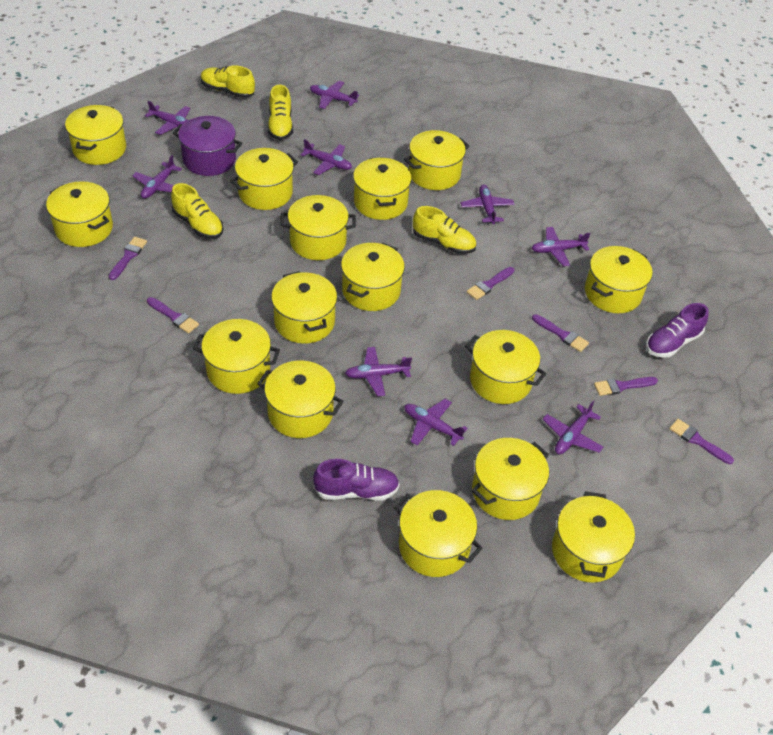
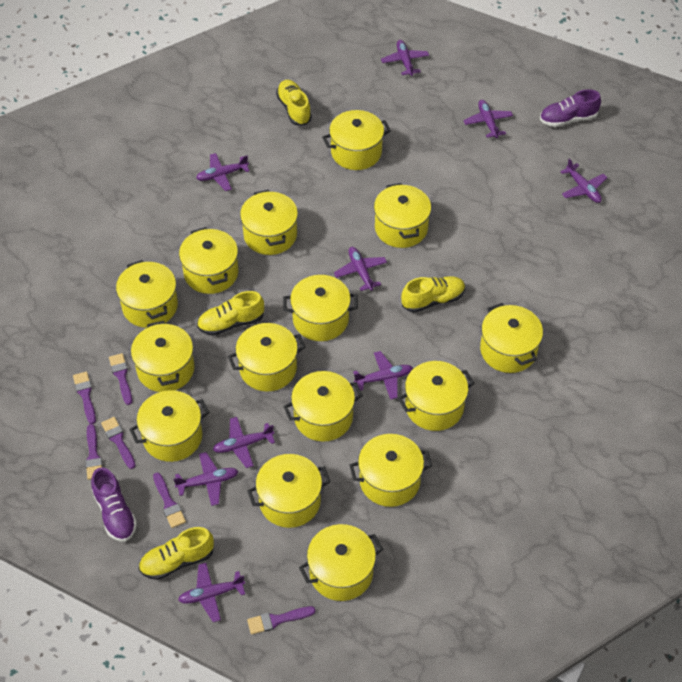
purple pot: [173,116,242,176] = 1 -> none = 0

